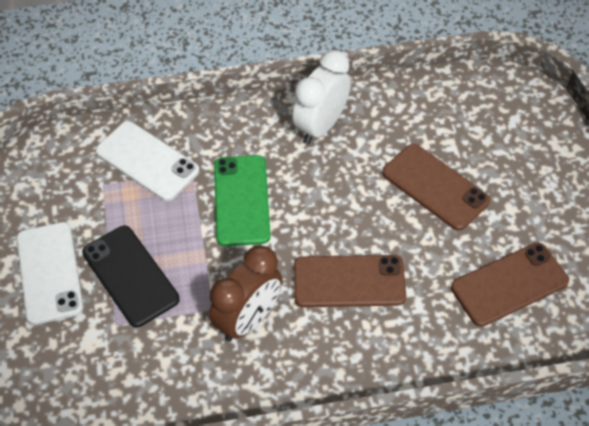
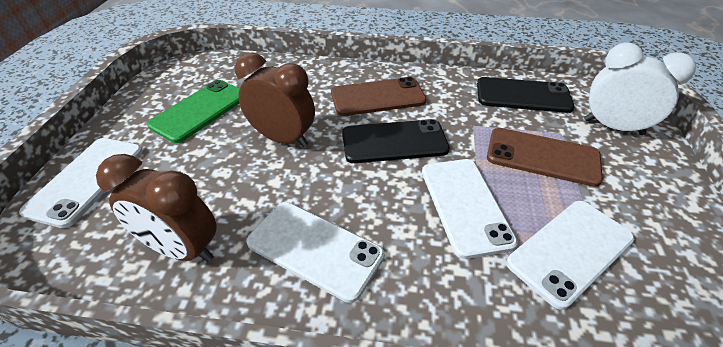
black phone: [82,226,180,327] = 1 -> [342,119,450,163] [477,77,575,113] = 2
brown clock: [209,245,282,342] = 1 -> [96,154,217,262] [235,53,315,147] = 2
brown phone: [294,255,406,307] [382,144,490,231] [451,243,569,327] = 3 -> [331,77,427,116] [487,128,603,187] = 2
white phone: [17,222,84,325] [96,121,199,201] = 2 -> [19,138,143,228] [246,202,384,303] [422,159,518,259] [506,201,634,310] = 4

